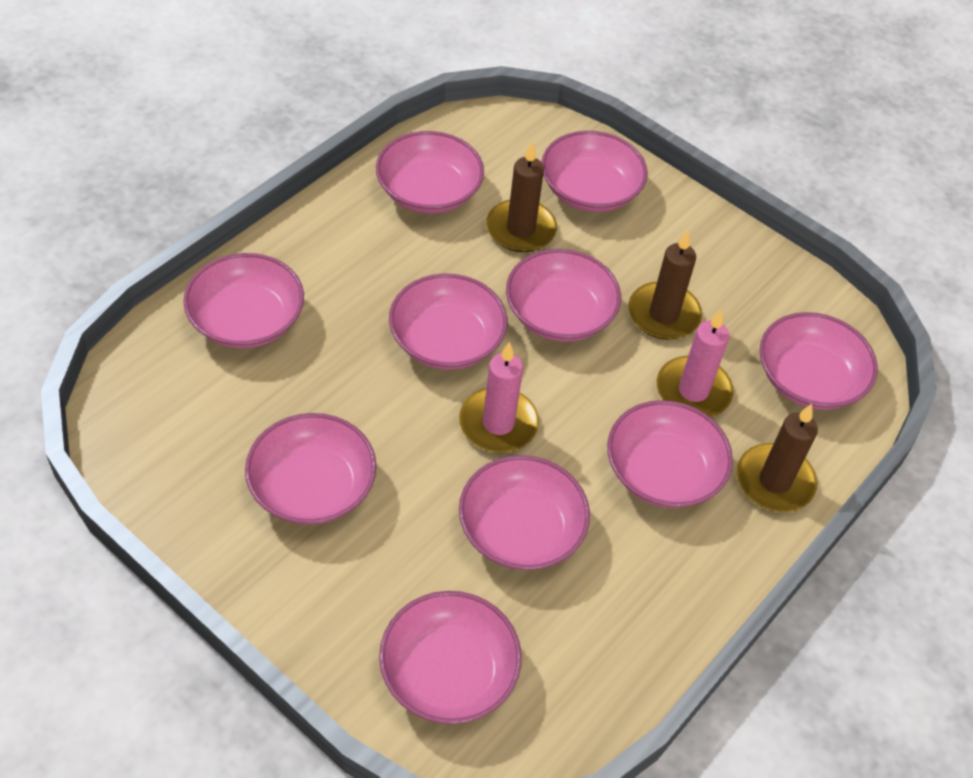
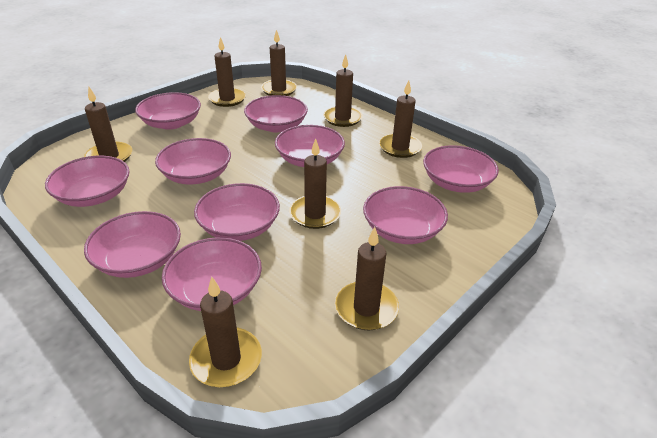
brown candle: [486,141,557,252] [628,230,702,340] [737,404,818,512] = 3 -> [84,87,132,162] [189,277,262,387] [208,37,246,107] [261,29,297,96] [289,139,341,229] [323,54,363,127] [335,227,399,331] [379,80,422,158] = 8
pink candle: [459,342,539,453] [657,309,734,417] = 2 -> none = 0

